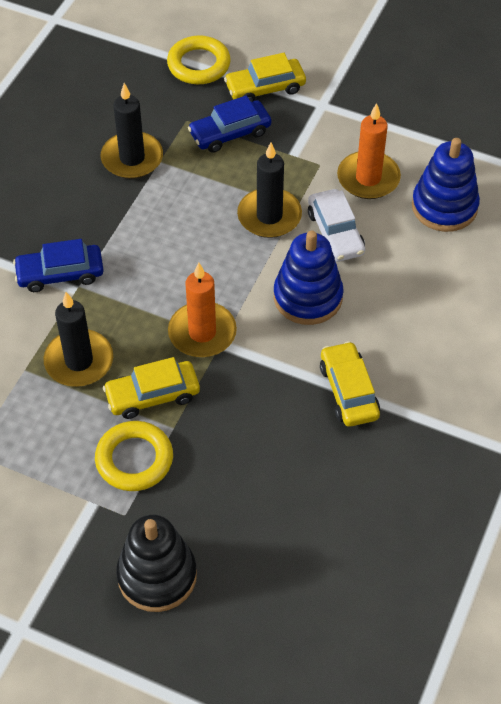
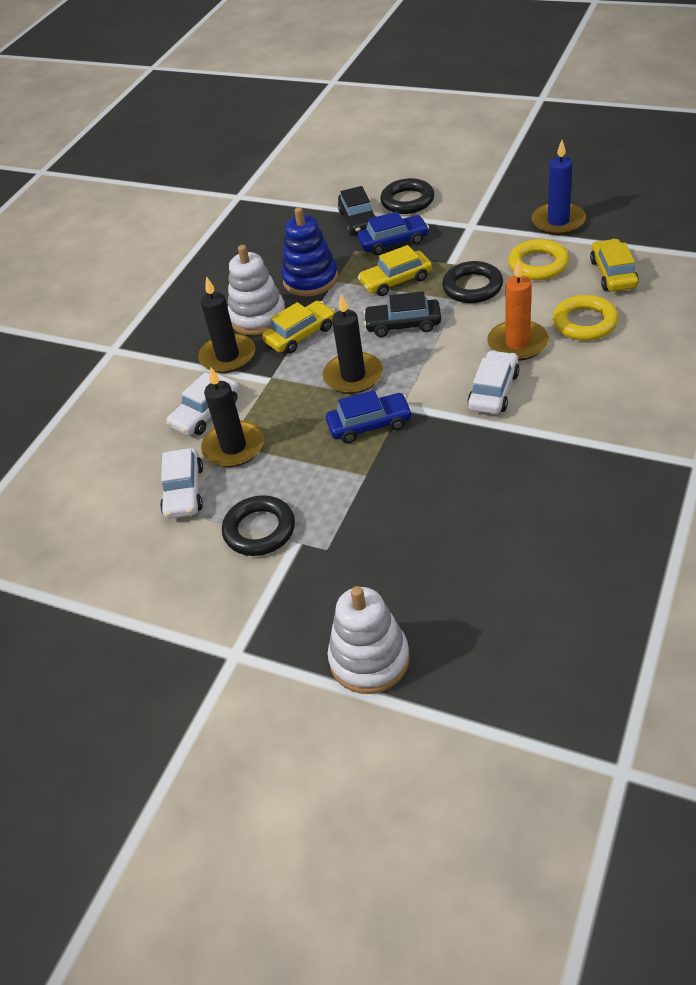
black car: none = 0 -> [338,186,377,235] [363,292,441,337] = 2
black ring: none = 0 -> [222,495,295,556] [381,178,434,214] [442,261,503,303] = 3
black stacking toy: [116,515,197,612] = 1 -> none = 0
blue candle: none = 0 -> [532,140,586,235] = 1
blue stacking toy: [274,230,344,325] [412,138,480,232] = 2 -> [281,207,338,296] = 1
orange candle: [168,263,237,357] [337,103,401,199] = 2 -> [487,259,549,361] = 1
white car: [308,189,365,262] = 1 -> [160,448,203,519] [166,372,239,436] [467,350,519,414] = 3
white stacking toy: none = 0 -> [228,245,286,335] [328,586,410,694] = 2

